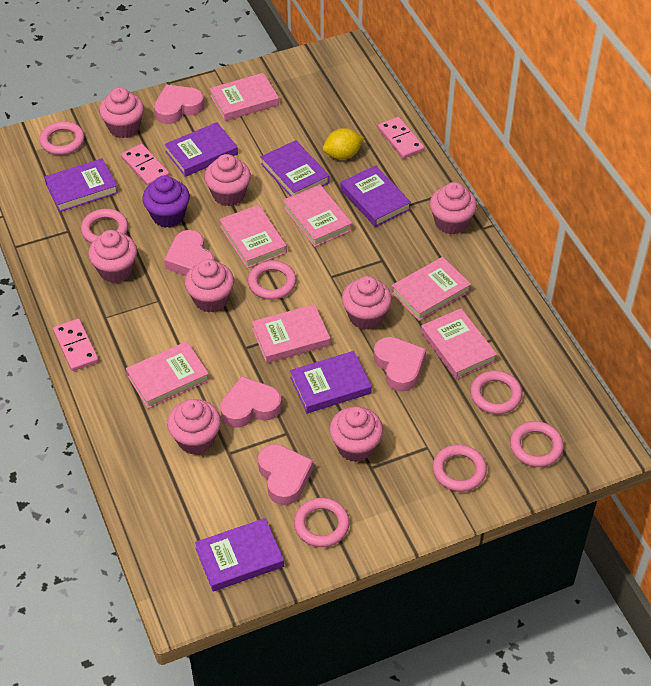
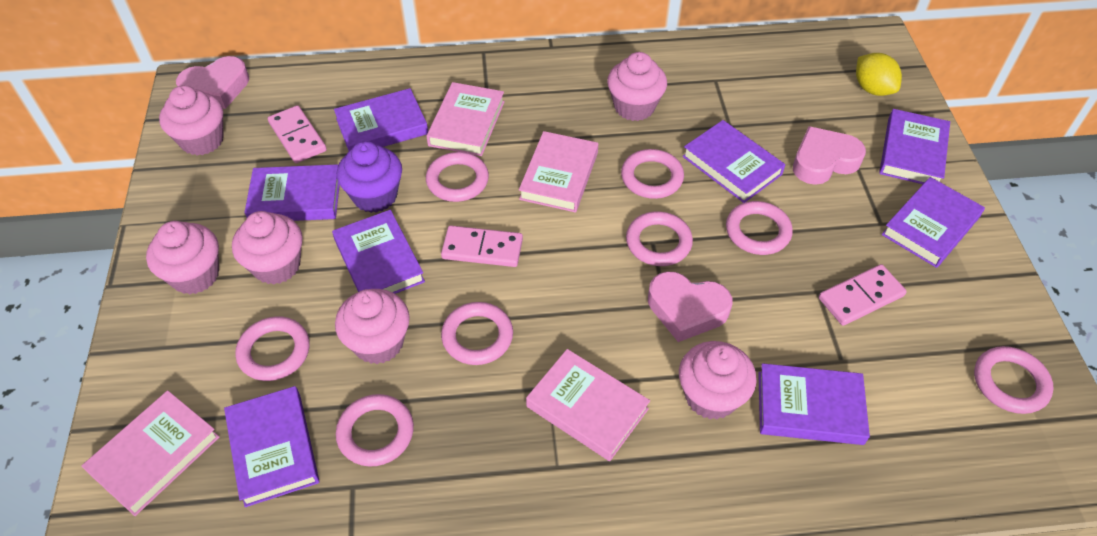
pink book: [126,341,210,409] [210,73,279,121] [219,205,287,268] [252,304,330,363] [283,184,352,247] [391,257,471,321] [421,308,497,379] = 7 -> [81,390,219,516] [426,82,505,156] [519,131,598,212] [526,349,650,461] = 4
pink cupcake: [88,230,137,283] [99,87,144,138] [167,399,221,455] [185,259,234,313] [204,154,251,206] [329,406,383,462] [342,276,392,330] [430,182,477,235] = 8 -> [146,221,219,295] [159,85,224,155] [232,211,303,284] [335,289,410,364] [607,52,667,121] [679,341,757,419] = 6
pink heart: [154,85,204,124] [164,230,214,276] [220,376,282,428] [258,444,313,505] [374,337,426,392] = 5 -> [176,56,249,109] [648,271,732,342] [793,126,866,185] = 3
pink ring: [39,121,85,155] [81,209,128,243] [248,260,296,300] [294,498,350,547] [433,445,487,492] [470,370,522,414] [510,421,564,467] = 7 -> [235,317,310,381] [336,394,414,466] [426,152,489,202] [441,302,513,365] [621,149,684,199] [626,211,693,266] [726,201,793,255] [974,346,1053,414] = 8
purple book: [45,158,118,212] [164,122,238,177] [195,518,284,592] [261,140,330,197] [290,351,372,413] [340,165,411,227] = 6 -> [224,386,319,507] [244,164,340,221] [332,210,425,294] [334,88,428,151] [682,120,785,203] [758,363,870,445] [879,109,950,184] [882,177,985,268] = 8

